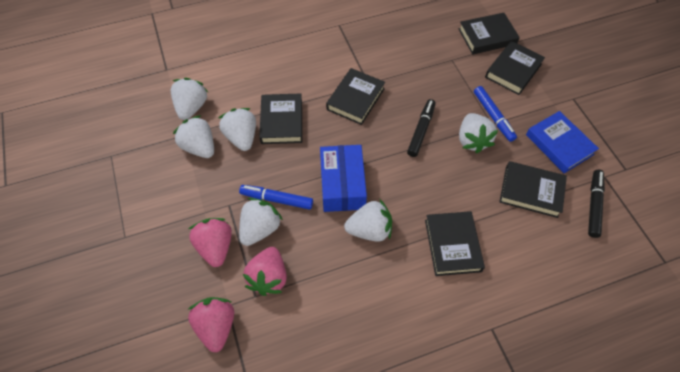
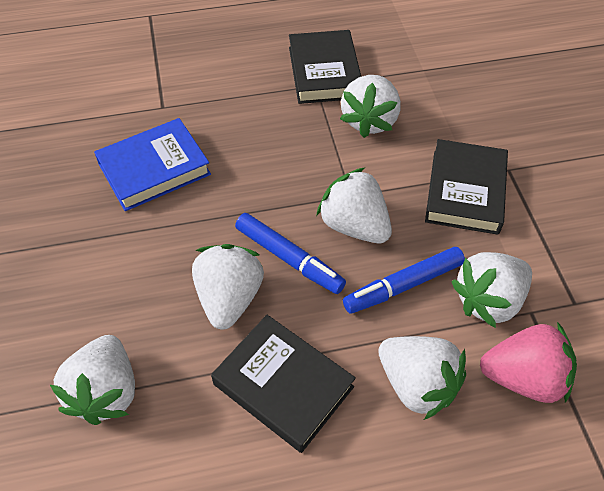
black book: [259,94,302,144] [326,68,385,125] [425,211,485,276] [459,13,520,54] [485,41,545,95] [499,161,567,218] = 6 -> [211,315,356,453] [289,30,361,104] [425,139,508,235] = 3
black marker: [407,99,436,157] [588,170,605,238] = 2 -> none = 0
blue box: [320,145,367,212] = 1 -> none = 0
pink strawberry: [187,297,234,352] [189,218,232,267] [243,247,287,296] = 3 -> [480,322,577,403] = 1

